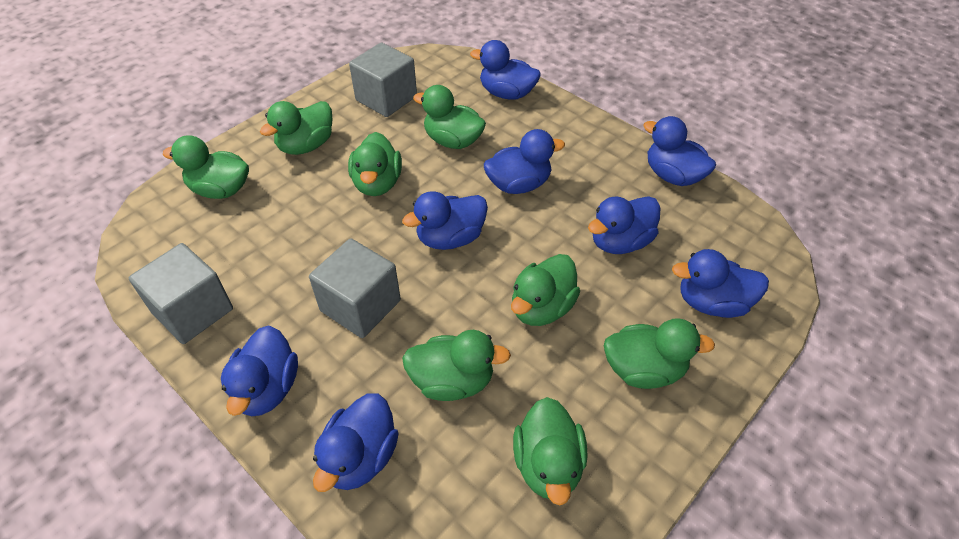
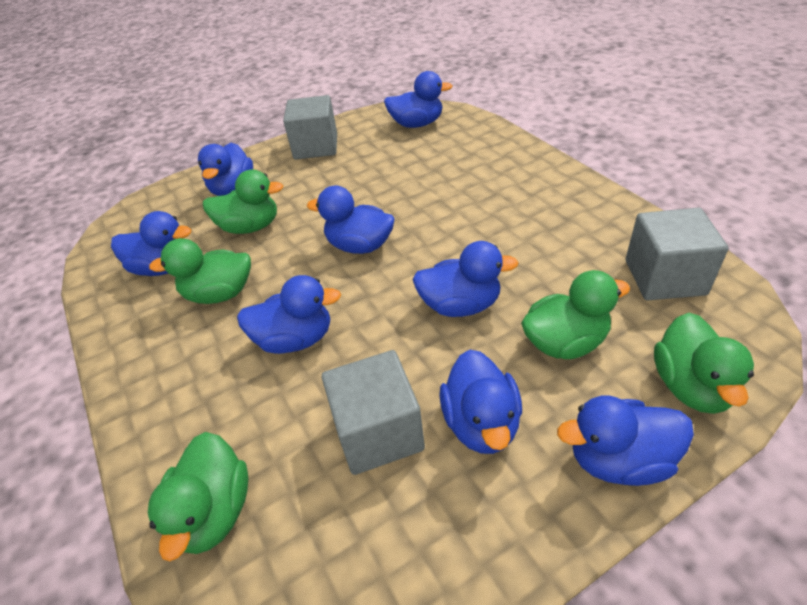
green duck: [163,135,249,199] [260,101,332,155] [348,132,402,196] [402,330,511,401] [413,85,486,149] [511,254,580,326] [513,397,587,505] [604,318,715,389] = 8 -> [148,432,248,561] [149,238,251,304] [203,169,284,234] [521,270,630,359] [654,313,754,414] = 5

